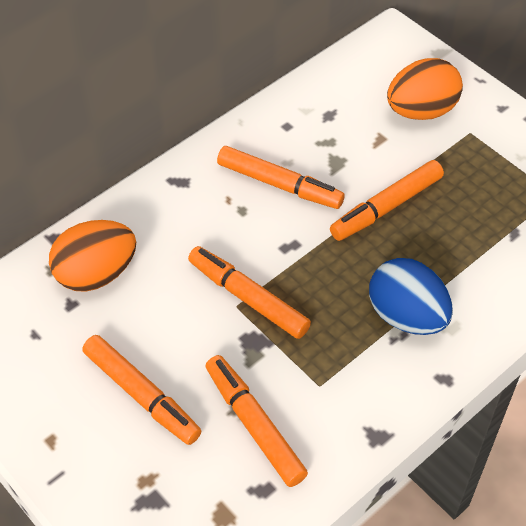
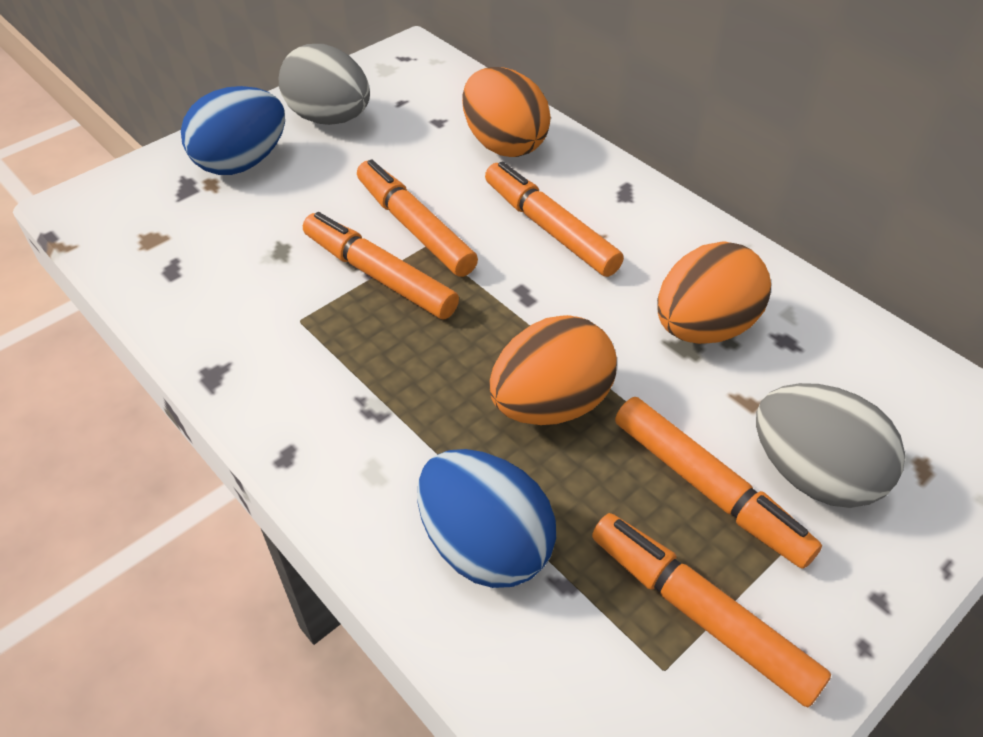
blue egg: [369,258,453,335] = 1 -> [181,86,285,175] [418,449,556,588] = 2
grey egg: none = 0 -> [279,44,370,125] [756,383,905,508] = 2
orange egg: [49,220,136,292] [387,58,463,120] = 2 -> [462,67,551,157] [489,315,617,425] [657,241,771,344] = 3

